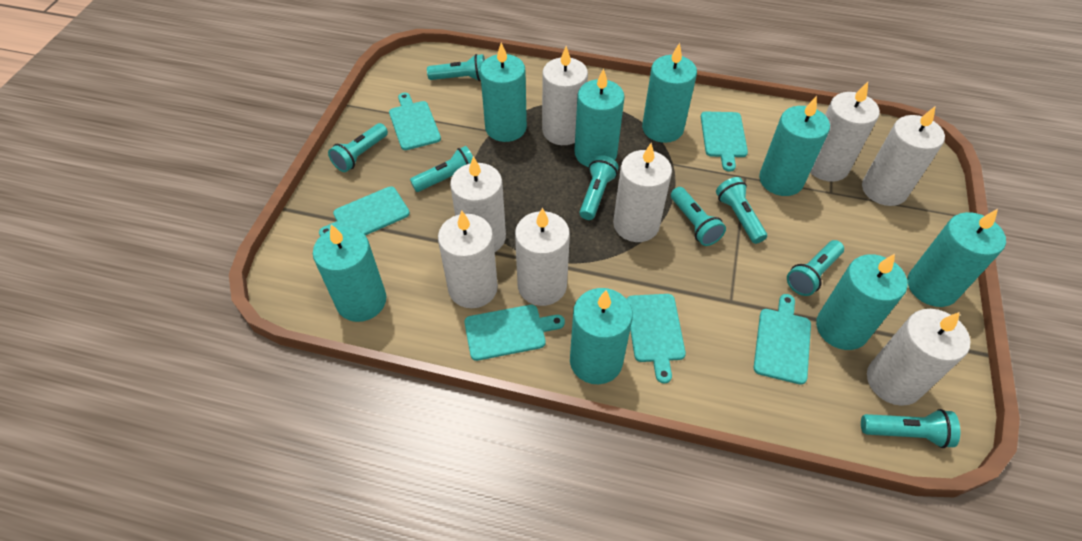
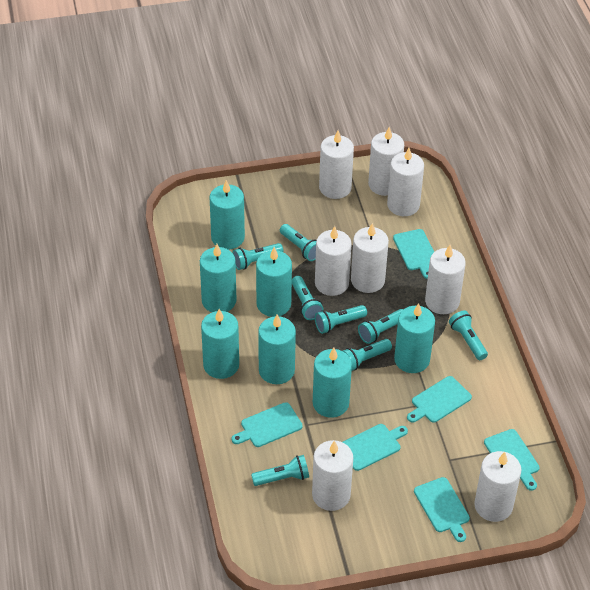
turquoise candle: [313,224,386,322] [480,43,527,142] [570,288,633,384] [574,68,625,167] [642,43,697,143] [759,96,830,196] [816,254,908,350] [907,209,1006,307] = 8 -> [200,244,236,312] [201,309,239,379] [210,180,245,250] [256,247,292,317] [258,314,296,384] [313,348,352,418] [394,303,435,373] = 7

